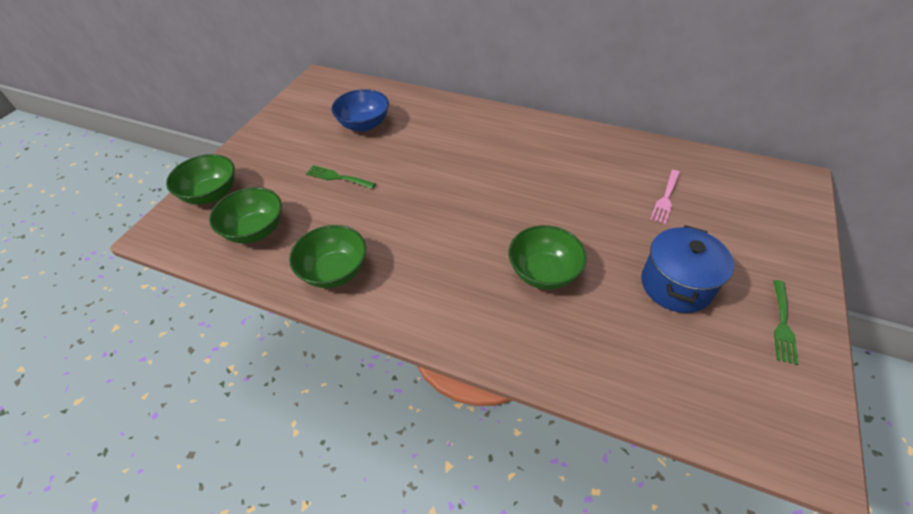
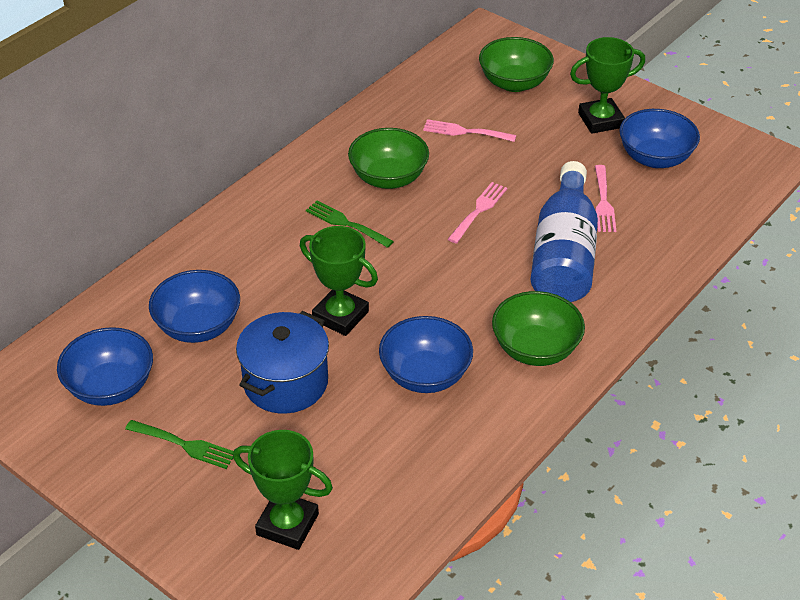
blue bottle: none = 0 -> [531,161,598,302] = 1
blue bowl: [331,89,389,132] = 1 -> [57,327,153,406] [149,270,240,343] [379,316,473,393] [619,109,700,168] = 4
green bowl: [166,154,235,205] [209,187,282,243] [289,225,366,288] [509,225,587,290] = 4 -> [348,128,429,189] [479,37,554,92] [492,291,585,366] = 3
green trophy: none = 0 -> [233,430,333,550] [300,226,378,336] [570,37,645,134] = 3
pink fork: [650,170,680,224] = 1 -> [423,119,516,142] [448,182,508,244] [595,165,616,232] = 3

